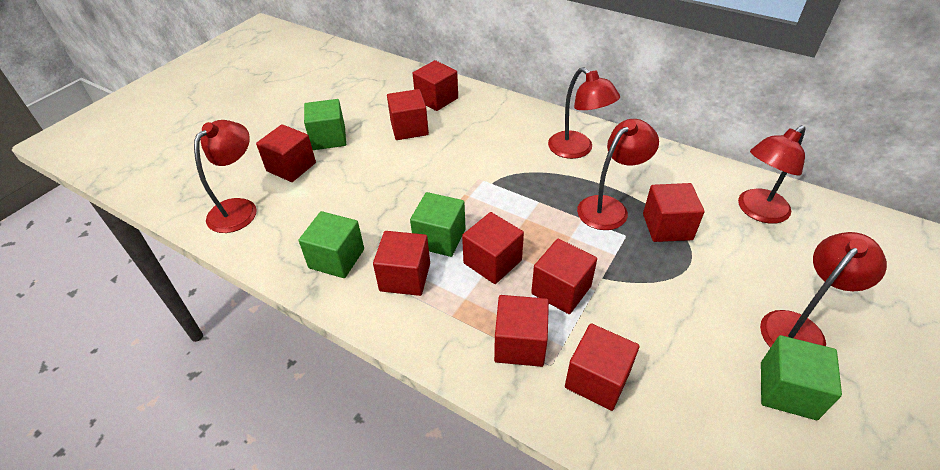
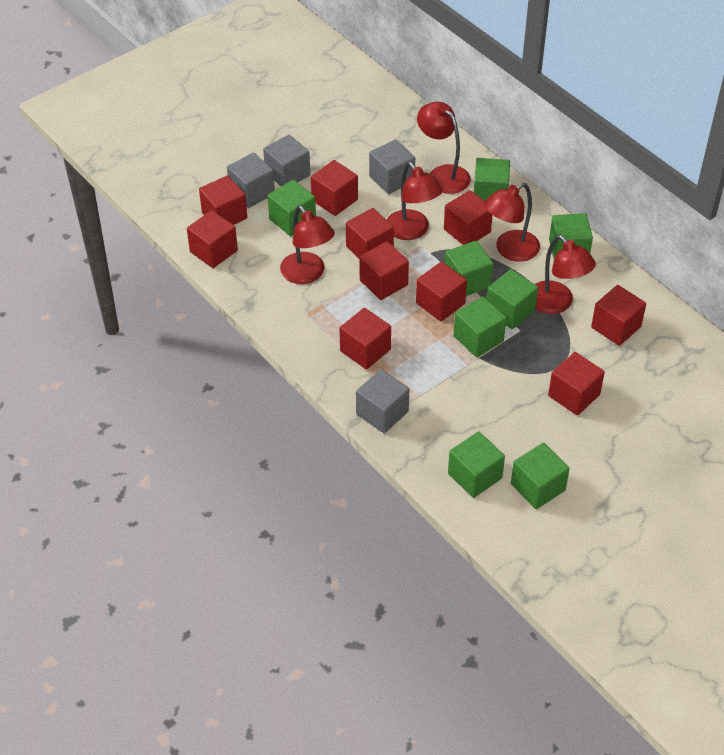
green cube: [298,211,364,278] [304,99,346,150] [410,192,466,257] [761,335,842,420] = 4 -> [268,180,316,236] [445,241,493,296] [448,431,505,498] [454,296,506,357] [474,158,510,201] [487,269,538,329] [511,443,570,509] [549,213,593,259] = 8
grey cube: none = 0 -> [227,153,275,208] [263,135,310,186] [356,369,409,433] [369,139,415,194] = 4
red cube: [256,124,316,182] [373,231,430,296] [387,89,429,140] [412,60,458,111] [462,212,524,284] [494,295,549,367] [531,239,597,314] [565,323,639,411] [643,183,705,242] = 9 -> [187,210,238,268] [199,175,247,225] [311,160,358,216] [340,308,391,369] [346,208,394,258] [359,241,409,300] [416,261,467,321] [444,190,493,245] [548,352,605,415] [591,285,646,346] = 10

